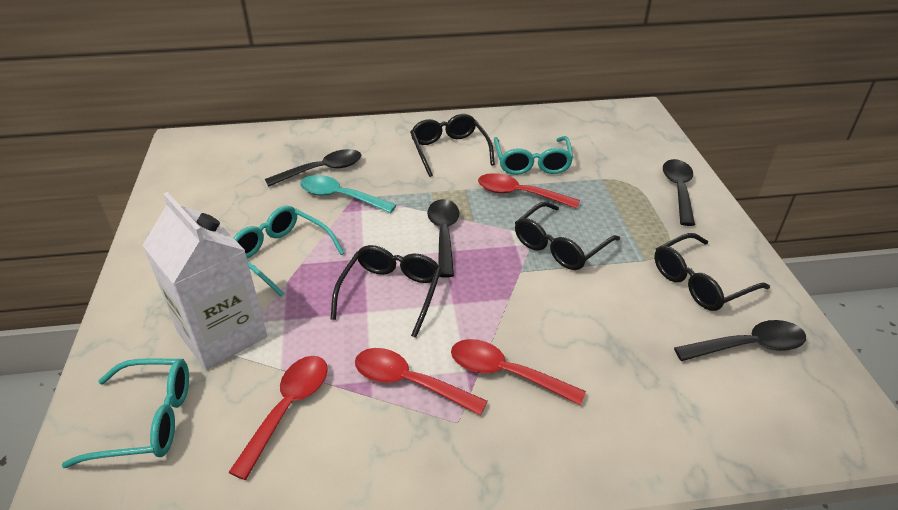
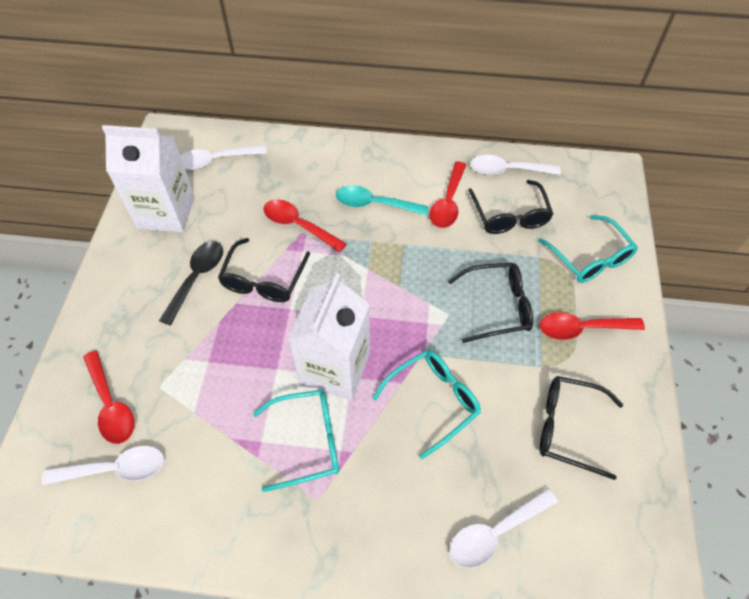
black spoon: [265,149,362,187] [427,199,460,278] [663,159,695,226] [674,320,806,361] = 4 -> [159,241,223,326] = 1
white carton: [143,192,267,370] = 1 -> [102,125,195,232] [288,274,370,400] = 2
white spoon: none = 0 -> [42,446,164,485] [180,145,267,170] [450,488,558,568] [471,155,561,175] = 4

